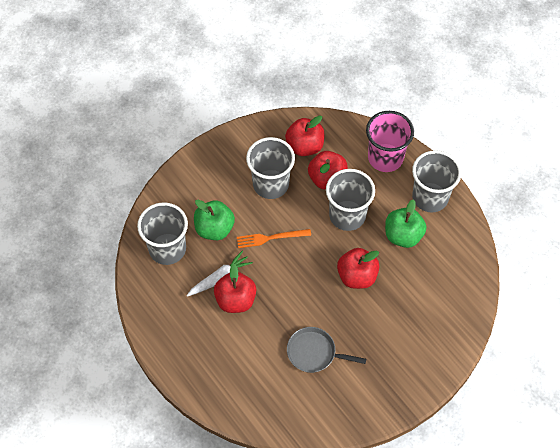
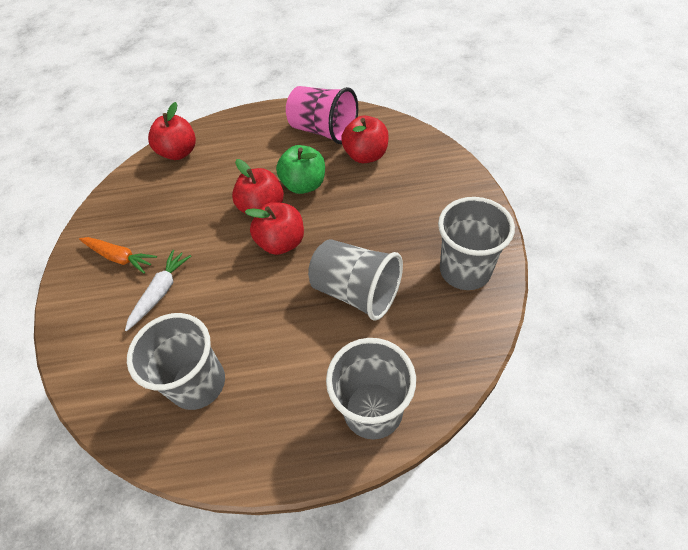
green apple: [194,200,235,240] [385,199,427,248] = 2 -> [276,145,325,194] = 1
grey pan: [287,327,366,373] = 1 -> none = 0
orange carrot: none = 0 -> [79,237,157,274] = 1
orange fork: [237,229,311,248] = 1 -> none = 0

